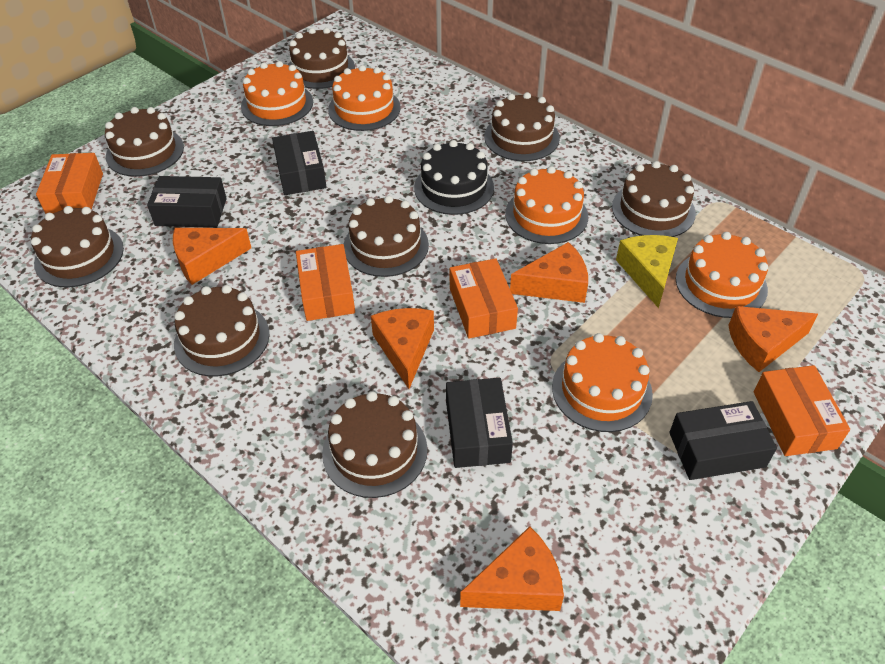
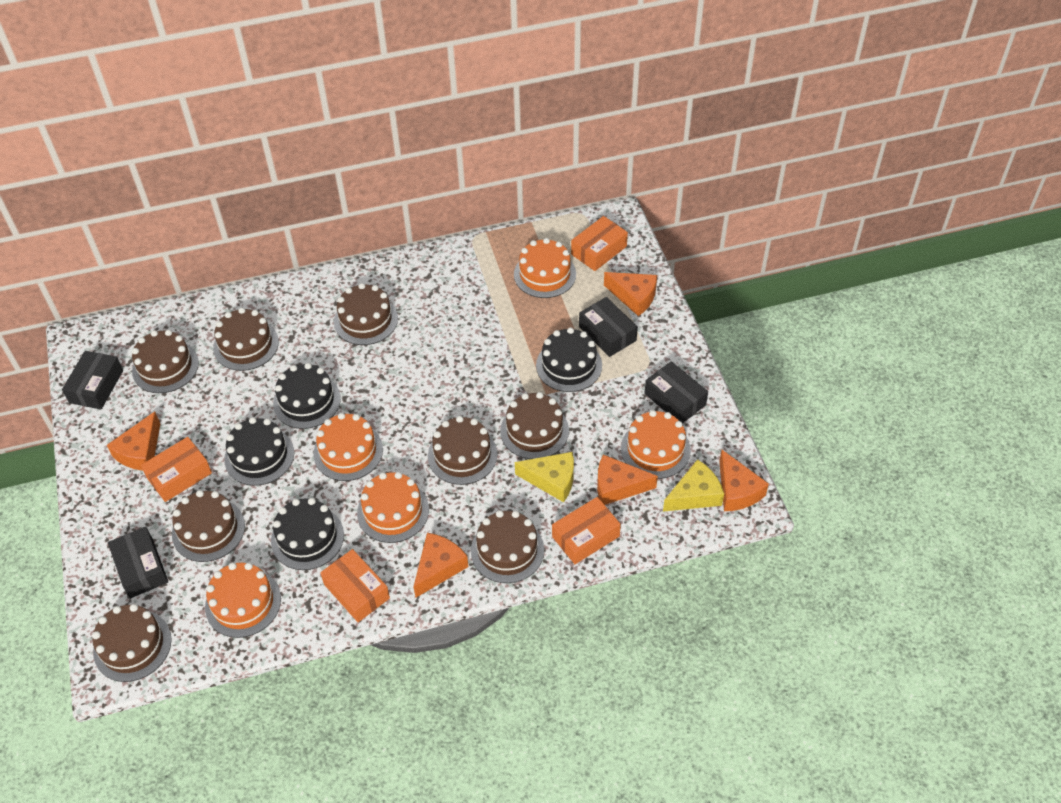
black cake: [414,140,494,215] = 1 -> [224,417,294,486] [271,498,344,570] [273,363,341,429] [536,327,602,392] = 4
yellow cheese: [616,235,678,308] = 1 -> [515,452,574,502] [663,459,724,512] = 2

